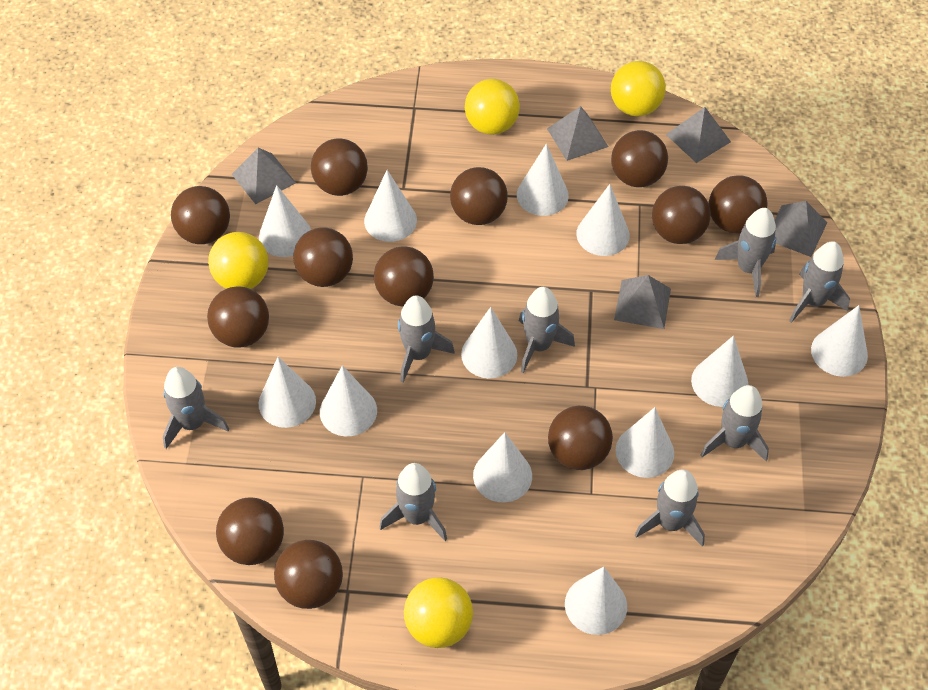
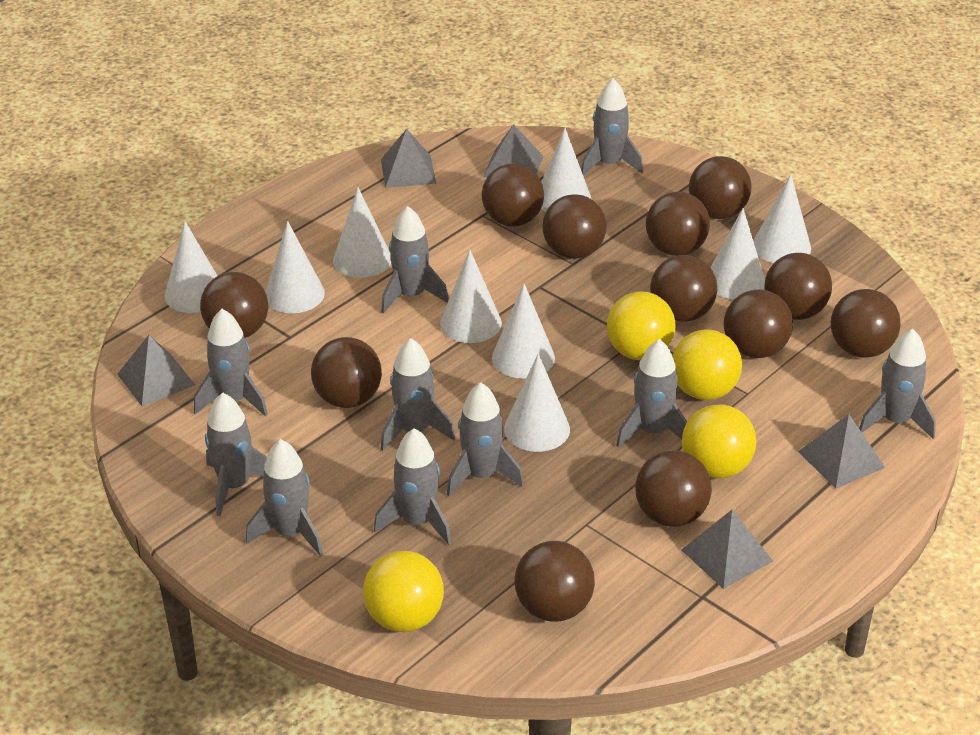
grey rocket: [163,367,229,449] [380,463,447,541] [398,295,455,383] [519,287,575,373] [635,469,705,547] [700,385,769,461] [715,208,776,297] [789,241,850,323] = 8 -> [194,309,268,417] [205,392,267,516] [246,439,323,556] [374,428,451,545] [381,206,449,314] [381,338,455,451] [447,382,524,496] [581,78,643,176] [616,339,687,447] [859,329,936,439] = 10
white cone: [259,185,311,257] [259,357,316,428] [320,365,377,436] [364,170,417,242] [461,307,517,378] [473,432,532,502] [517,144,569,216] [565,567,627,635] [576,184,630,256] [615,407,674,478] [691,336,748,407] [811,305,868,377] = 12 -> [165,221,217,313] [265,221,325,313] [333,187,391,278] [440,249,502,343] [492,284,555,379] [504,353,570,452] [541,128,591,212] [710,208,765,299] [753,174,811,263] = 9

